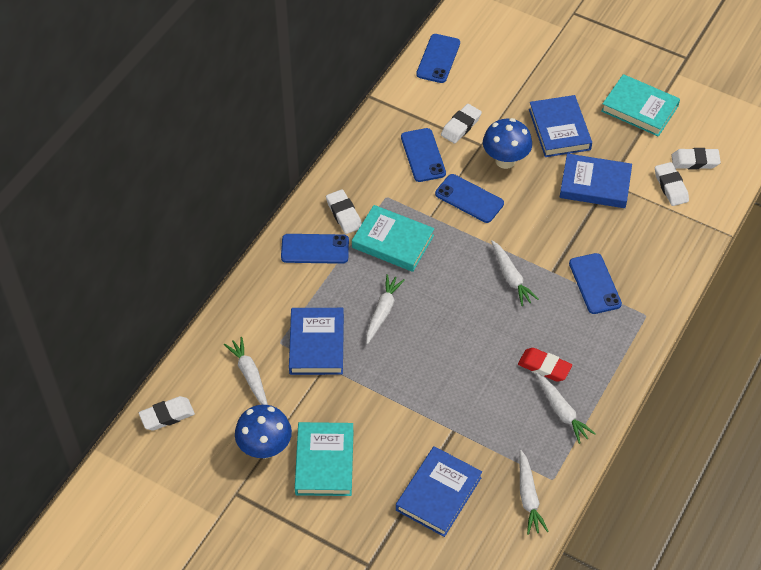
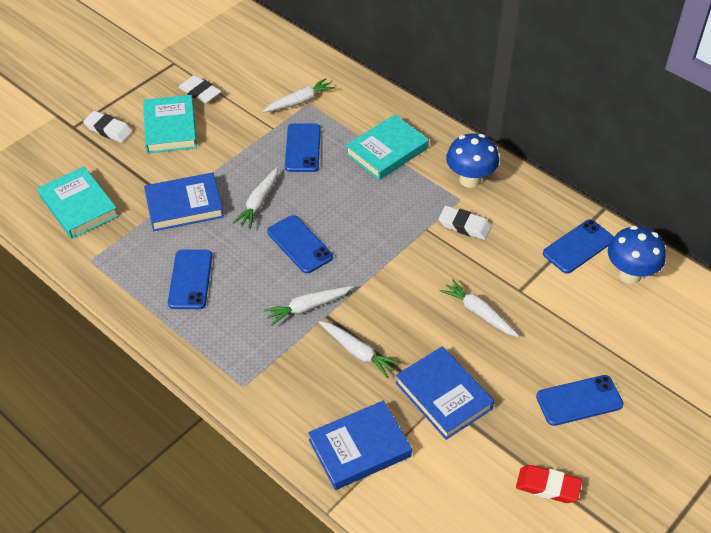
blue book: [289,308,344,375] [396,446,482,537] [529,95,592,157] [559,153,632,208] = 4 -> [144,173,224,231] [308,401,412,490] [396,346,494,440] = 3
white eraser: [139,396,195,431] [326,189,362,234] [441,104,482,144] [655,162,689,206] [671,148,721,169] = 5 -> [83,111,133,143] [178,75,221,104] [439,206,491,240] = 3

